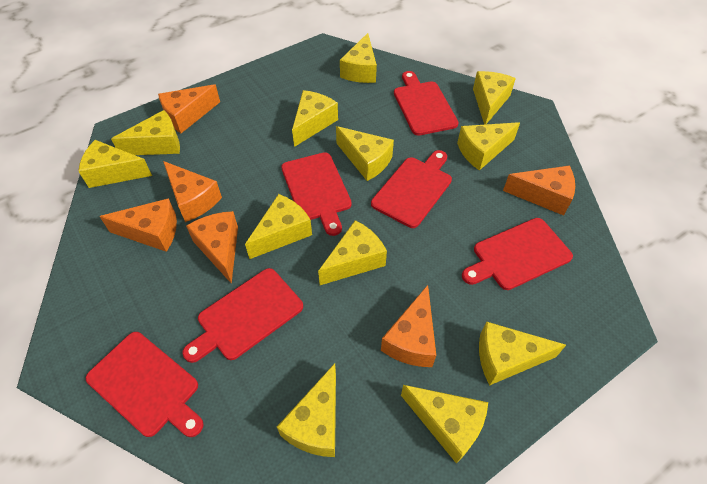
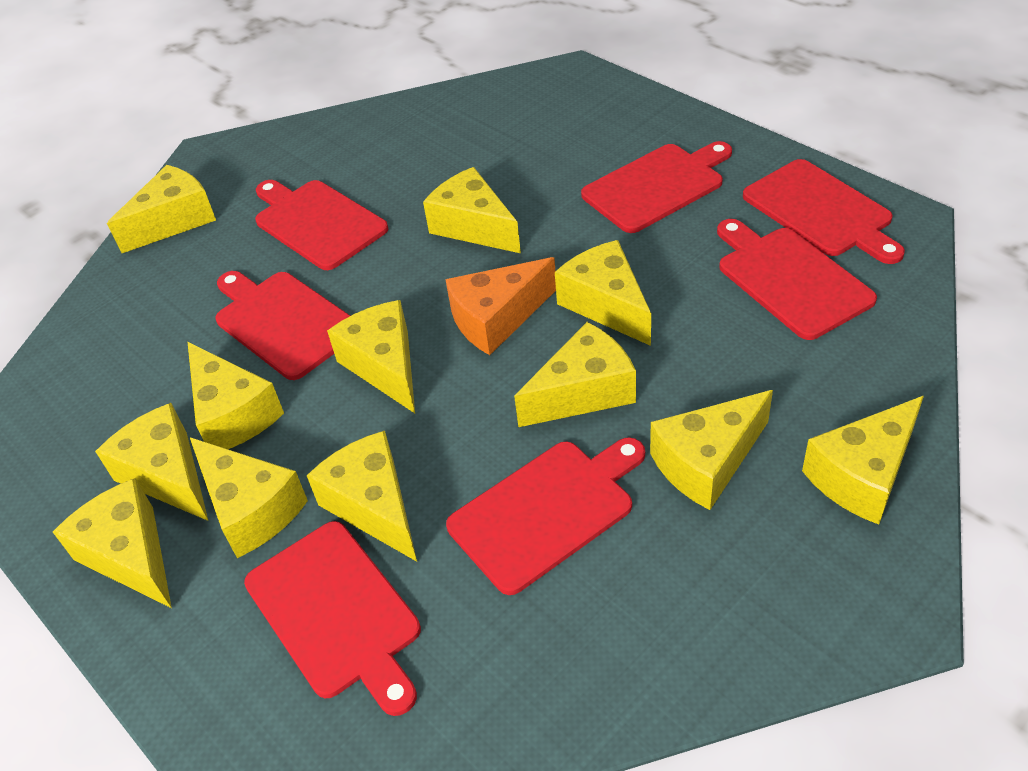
orange cheese: [99,198,177,252] [158,84,220,133] [163,161,222,222] [186,211,238,284] [381,285,436,367] [503,165,575,216] = 6 -> [445,257,556,355] = 1
red cutting board: [86,332,204,437] [182,268,303,363] [281,152,352,236] [371,150,452,228] [394,71,459,136] [462,218,573,290] = 6 -> [215,271,350,380] [244,521,421,716] [255,180,388,270] [446,437,645,595] [581,141,732,233] [717,219,877,340] [743,159,905,264] = 7

